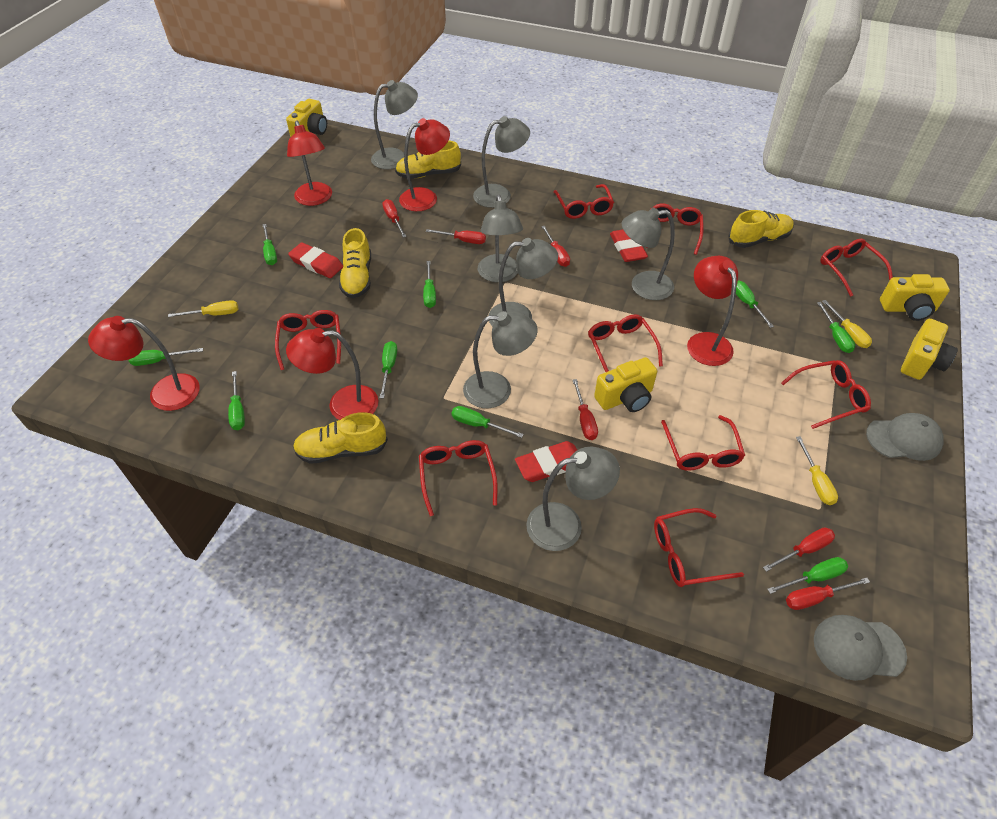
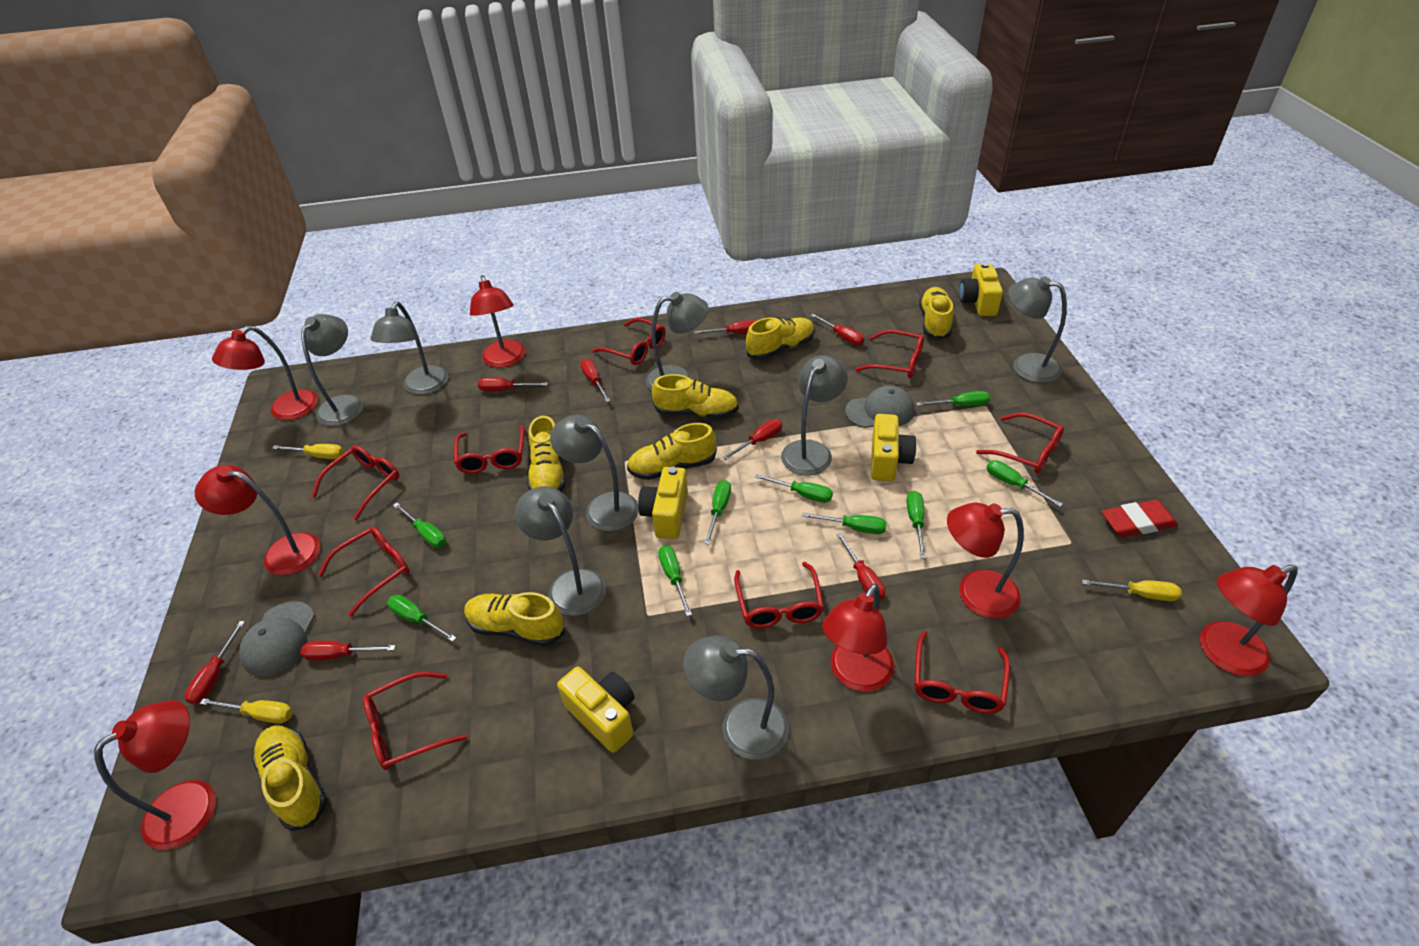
grey lamp: [371,80,418,169] [463,311,538,408] [473,116,530,208] [478,195,523,282] [488,238,558,327] [526,446,620,551] [621,208,675,300] = 7 -> [301,314,364,426] [371,301,449,395] [515,486,606,616] [550,415,639,531] [646,292,709,391] [683,636,789,760] [781,355,848,476] [1008,276,1067,383] = 8
red eraser: [288,242,343,278] [515,441,577,482] [610,230,648,262] = 3 -> [1101,500,1178,537] = 1
red lamp: [88,316,200,411] [286,328,378,420] [287,120,332,206] [399,118,450,211] [687,256,738,366] = 5 -> [94,700,216,850] [195,465,321,575] [212,326,318,420] [470,275,525,367] [822,583,894,692] [947,503,1024,619] [1200,565,1298,676] = 7
red screwdriver: [382,199,407,237] [426,229,486,244] [541,226,570,267] [573,379,598,440] [763,527,835,572] [786,578,870,610] = 6 -> [184,621,245,705] [300,641,396,661] [478,378,548,391] [580,359,610,402] [694,320,756,334] [722,419,782,460] [810,314,864,345] [836,533,885,601] = 8
yellow shoe: [293,412,388,464] [339,228,371,298] [395,140,461,179] [728,210,794,248] = 4 -> [252,726,327,831] [464,592,565,646] [528,416,566,491] [627,423,717,480] [652,374,739,419] [746,317,815,360] [919,287,953,340] = 7

